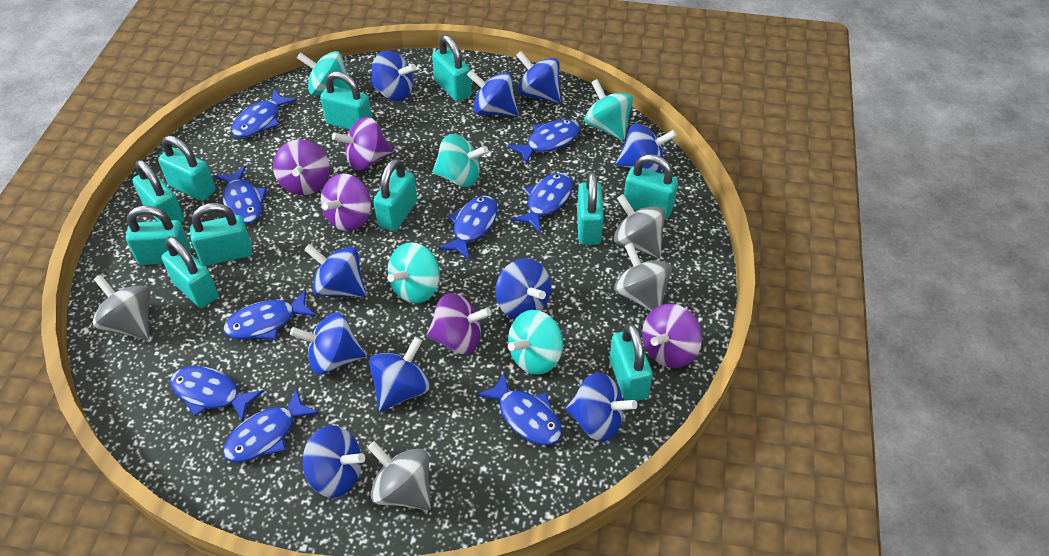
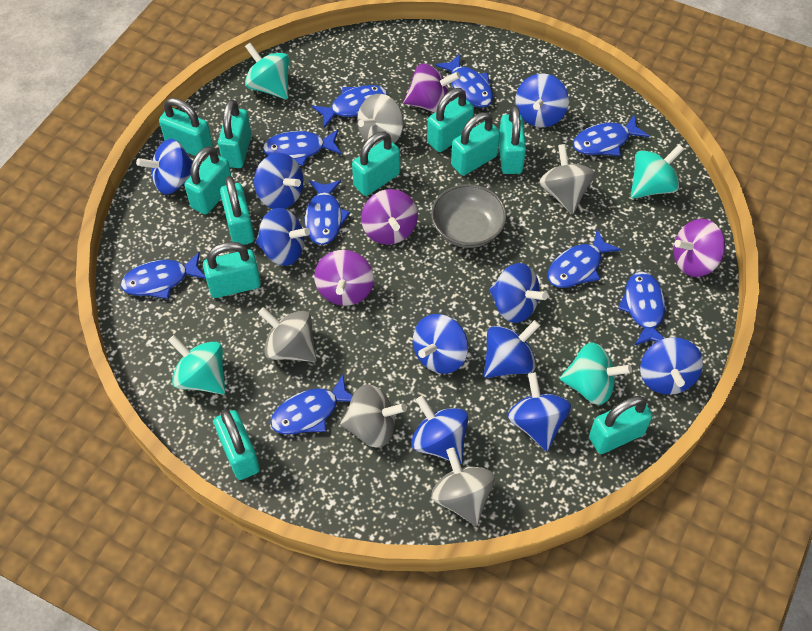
grey bowl: none = 0 -> [431,184,507,248] = 1
grey spinning top: [93,275,150,340] [367,441,431,511] [614,194,665,258] [614,243,672,311] = 4 -> [258,307,317,362] [340,384,407,448] [357,94,404,147] [431,447,495,526] [539,144,595,214] = 5
purple spinning top: [273,139,330,195] [321,174,371,231] [332,117,393,171] [427,293,491,354] [642,304,702,368] = 5 -> [314,250,374,306] [361,189,418,245] [404,64,460,113] [674,219,725,277] = 4
turquoise spinning top: [297,51,351,96] [387,242,440,304] [432,134,488,187] [508,310,563,375] [585,79,633,140] = 5 -> [168,335,226,394] [245,42,289,99] [560,343,632,405] [631,144,684,198] = 4

